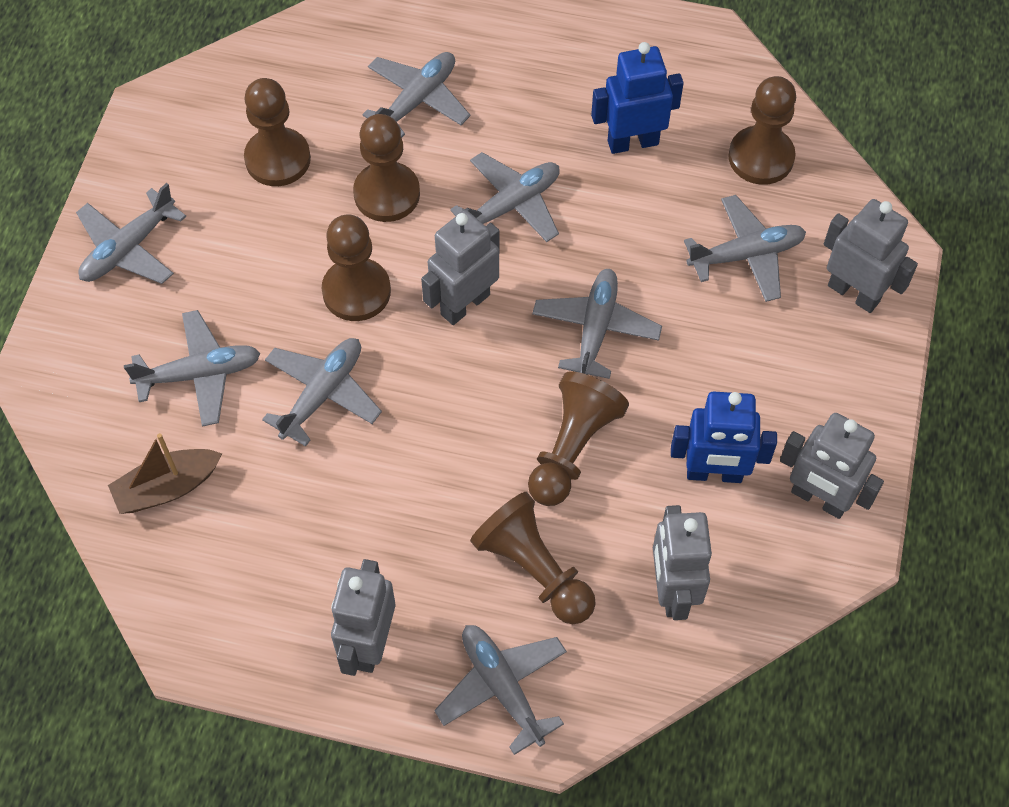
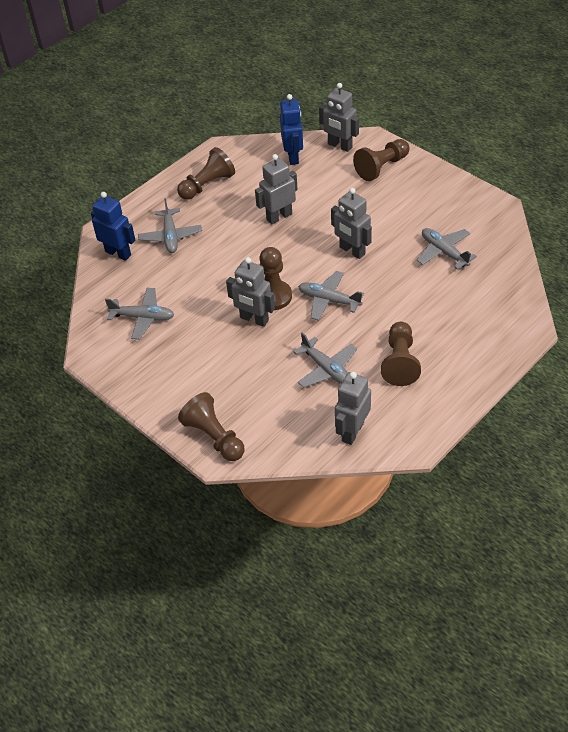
brown boat: [108,433,222,514] = 1 -> none = 0
brown pawn: [244,78,311,186] [322,215,391,321] [353,114,420,222] [470,492,596,624] [528,371,629,506] [728,76,796,185] = 6 -> [177,147,235,200] [178,392,245,461] [259,247,292,310] [353,139,410,181] [381,322,421,386] = 5
grey plane: [76,183,186,284] [124,310,260,427] [262,338,382,447] [362,52,470,138] [434,625,567,755] [450,152,560,242] [532,269,662,379] [684,195,806,302] = 8 -> [105,288,174,340] [138,198,202,253] [293,332,357,388] [298,271,364,321] [417,228,477,270] = 5

